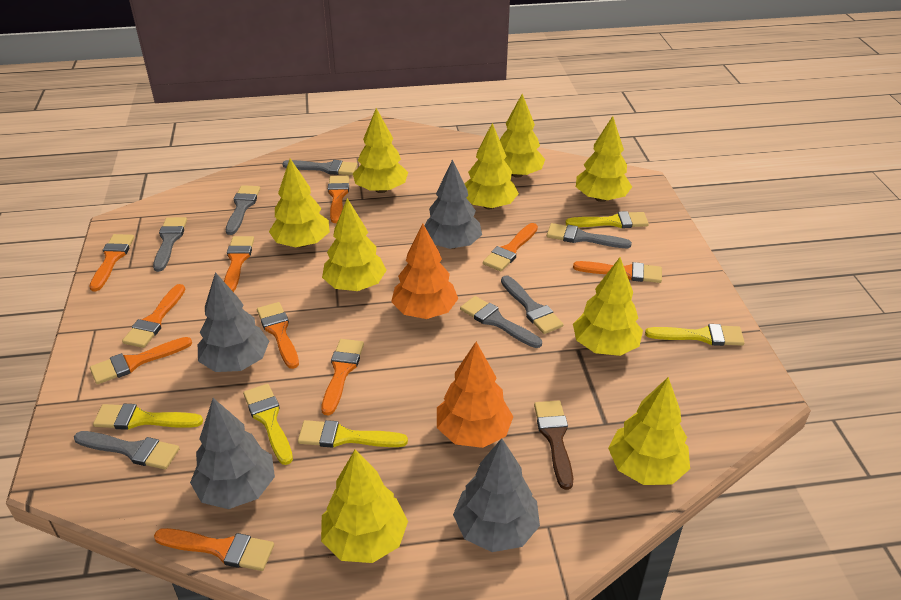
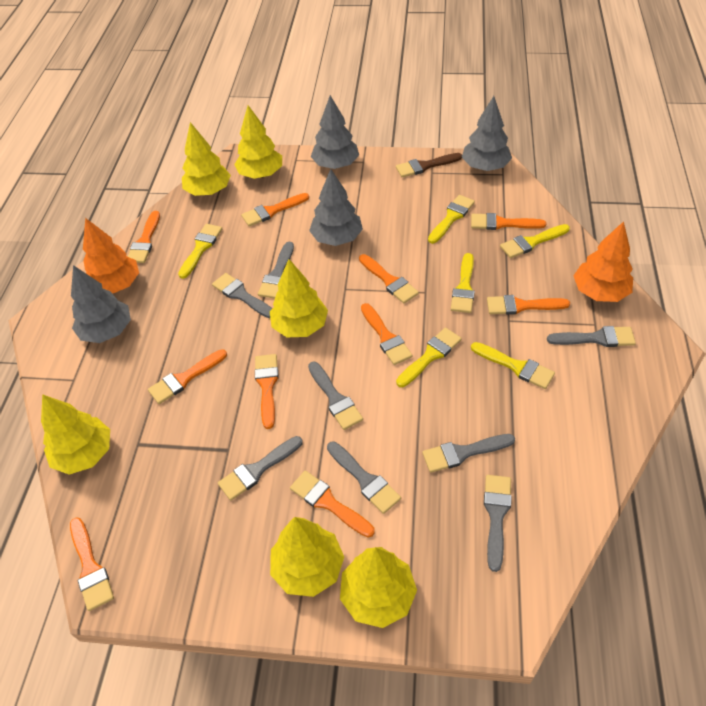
grey brush: [74,431,180,470] [153,217,187,272] [226,185,261,235] [282,160,357,175] [460,296,542,348] [501,276,564,334] [547,223,632,248] = 7 -> [212,273,272,318] [218,436,303,501] [258,242,294,299] [308,362,363,430] [327,441,401,514] [422,434,515,473] [484,475,512,572] [547,326,636,347] = 8
yellow brush: [93,404,203,430] [243,384,293,465] [298,420,408,448] [565,211,649,228] [645,324,745,346] = 5 -> [178,224,222,279] [396,328,462,387] [428,195,475,244] [451,253,475,313] [471,342,555,389] [500,224,570,258] = 6
yellow tree: [269,159,330,247] [321,449,408,563] [322,198,387,291] [353,108,408,193] [465,123,519,209] [500,94,545,178] [573,257,643,356] [576,116,632,202] [608,377,690,485] = 9 -> [41,394,110,475] [182,122,231,196] [234,105,282,179] [270,259,328,337] [270,517,344,597] [340,547,417,628] = 6

